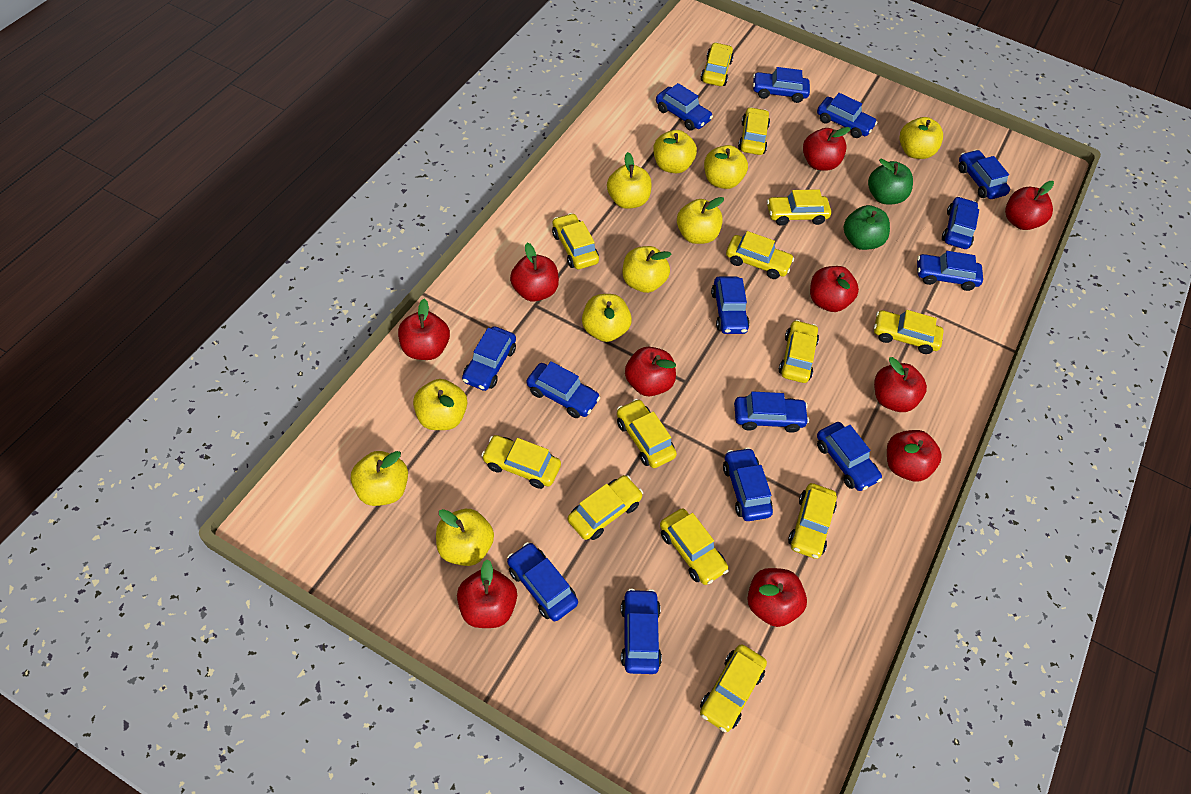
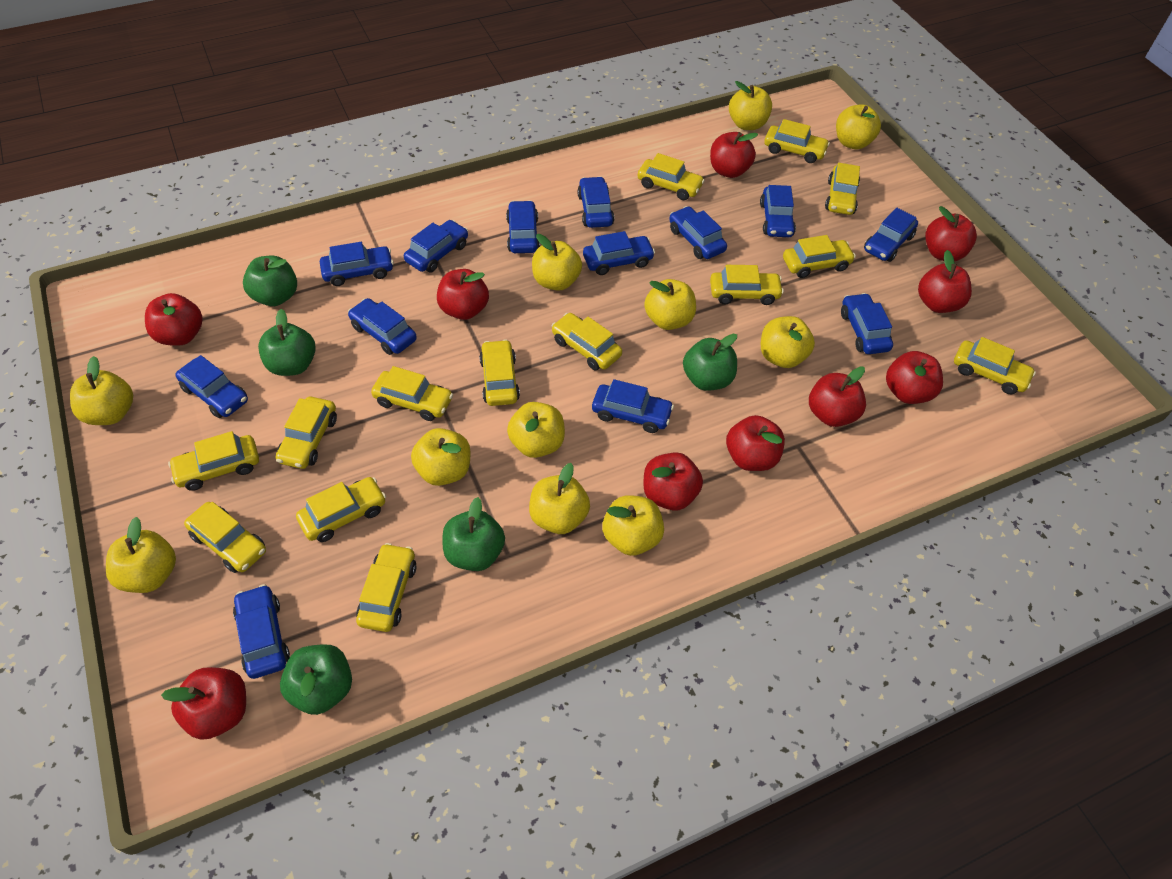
blue car: [462,326,516,391] [507,542,578,621] [527,361,600,418] [621,588,662,674] [656,83,713,130] [711,276,750,334] [723,447,773,521] [734,391,809,433] [753,67,810,103] [817,93,877,138] [817,422,882,491] [917,251,983,291] [942,196,979,249] [958,150,1010,199] = 14 -> [175,355,248,418] [233,584,290,679] [320,242,394,286] [348,298,417,355] [404,220,468,273] [506,200,540,253] [577,176,614,228] [583,231,655,275] [592,379,674,433] [669,206,727,259] [760,185,796,237] [841,293,893,354] [864,207,918,262] = 13
green apple: [844,205,890,250] [868,159,913,204] = 2 -> [243,255,297,306] [258,309,316,376] [280,644,352,715] [442,497,505,571] [683,334,737,391] = 5
yellow apple: [351,451,408,506] [413,379,467,430] [436,509,494,566] [582,294,632,342] [607,152,652,209] [622,246,672,293] [653,130,697,173] [677,197,724,244] [704,145,748,189] [900,117,943,159] = 10 -> [70,356,133,425] [106,517,176,593] [411,428,470,486] [507,402,565,458] [529,463,590,534] [532,234,582,291] [602,495,664,556] [644,279,696,330] [729,81,772,130] [761,316,815,368] [836,104,881,149] = 11
yellow car: [481,435,561,489] [552,213,599,269] [568,475,643,540] [617,399,677,468] [660,508,729,585] [700,644,767,732] [701,42,734,86] [726,231,794,279] [738,107,770,155] [767,189,831,226] [779,320,819,383] [788,483,837,559] [874,310,944,354] = 13 -> [168,431,259,491] [184,502,266,573] [276,397,337,469] [296,477,386,542] [356,543,417,632] [371,366,453,421] [479,339,520,406] [551,313,622,370] [638,153,705,200] [710,265,784,305] [764,119,830,163] [783,235,856,278] [825,163,860,215] [954,337,1036,394] = 14

